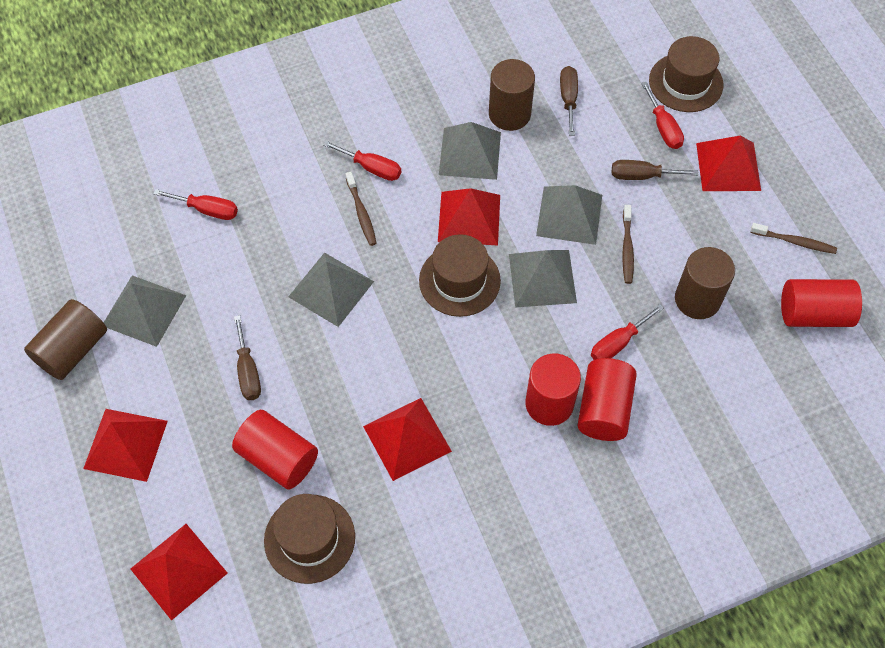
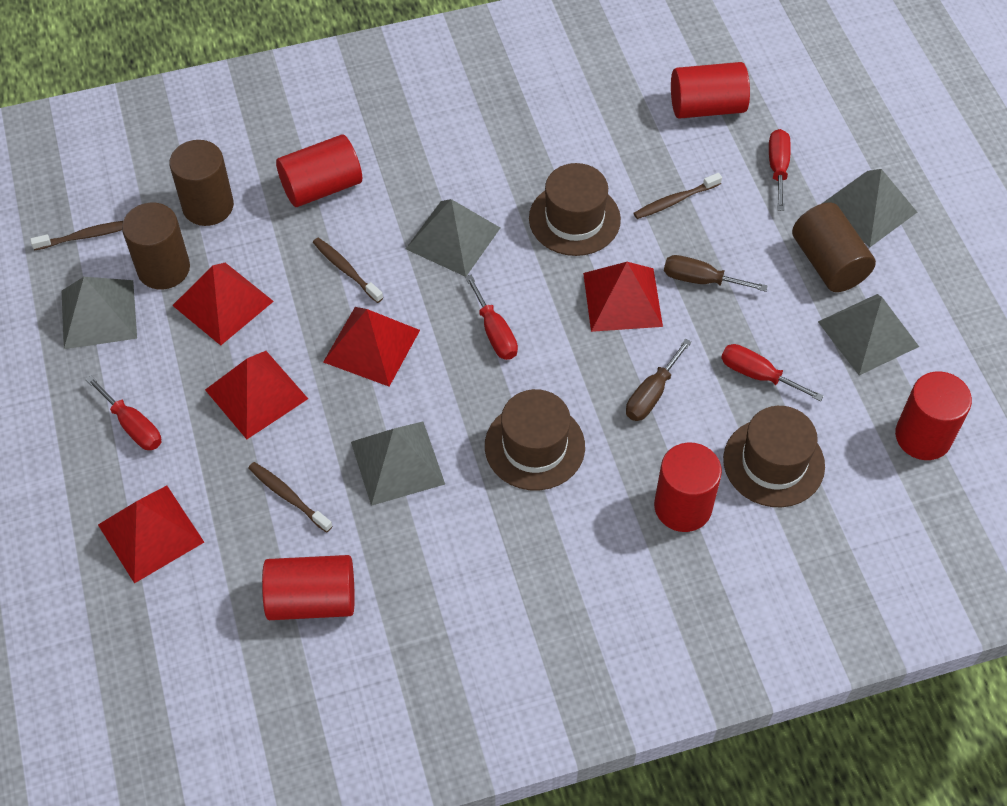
brown screwdriver: [234,315,261,400] [560,66,578,136] [612,160,698,180] = 3 -> [626,339,692,421] [664,255,768,292] = 2
brown toothbrush: [346,172,377,246] [622,205,634,284] [750,223,837,254] = 3 -> [30,221,123,250] [248,462,333,532] [313,238,383,303] [634,173,722,219] = 4
red cylinder: [232,410,318,490] [525,354,581,426] [577,358,637,441] [781,279,862,327] = 4 -> [262,555,355,620] [276,134,362,207] [654,443,722,532] [671,62,750,119] [895,371,972,460] = 5

